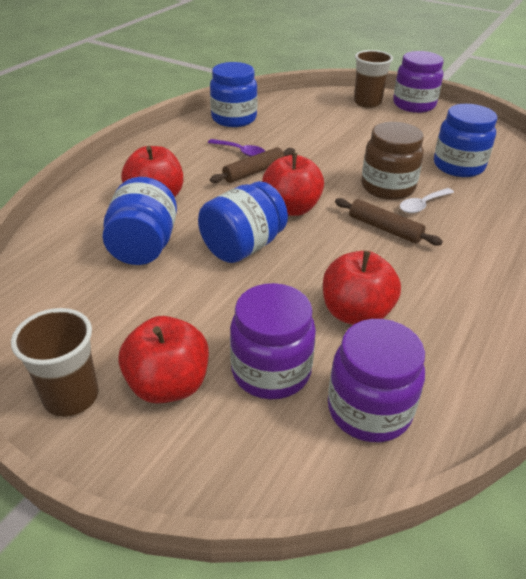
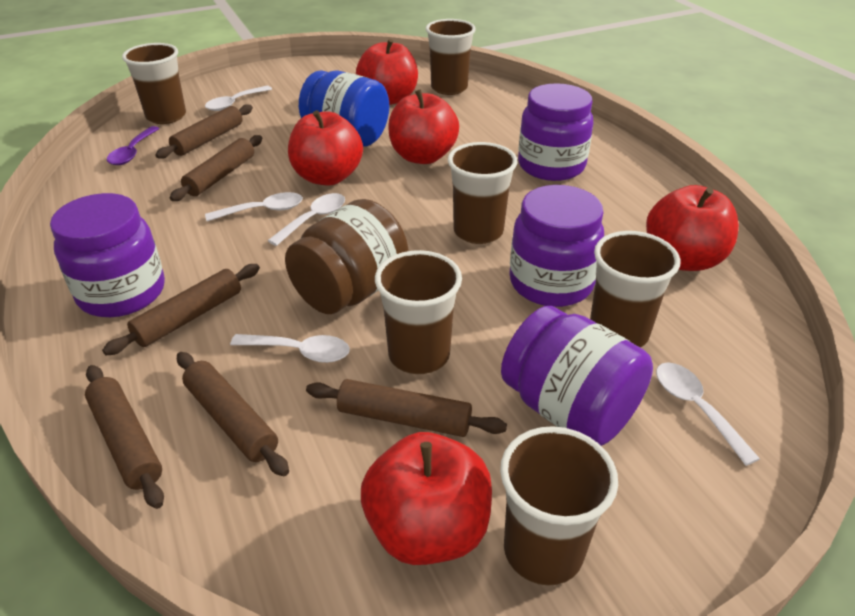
blue jar: [102,177,177,265] [198,181,288,263] [210,62,258,127] [434,104,497,177] = 4 -> [299,70,389,147] = 1
brown cup: [11,308,99,417] [354,50,393,108] = 2 -> [122,43,186,124] [375,250,462,374] [426,19,476,95] [448,142,518,244] [500,426,618,586] [590,231,680,348] = 6
brown rolling pin: [210,148,295,183] [335,198,443,246] = 2 -> [85,365,164,509] [102,264,260,356] [155,104,253,159] [170,135,262,201] [177,352,289,476] [306,379,507,437] = 6
purple jar: [230,283,316,399] [328,319,425,442] [393,51,444,113] = 3 -> [50,193,165,317] [501,306,653,446] [509,185,604,307] [518,83,593,181] = 4
red apple: [118,316,209,404] [121,146,183,197] [262,153,324,216] [323,251,401,325] = 4 -> [288,110,363,186] [356,39,418,105] [361,432,492,565] [388,89,459,164] [646,185,739,271] = 5
white spoon: [400,188,454,213] = 1 -> [205,86,272,111] [205,192,303,221] [230,334,350,363] [268,193,345,246] [656,363,760,466] = 5

